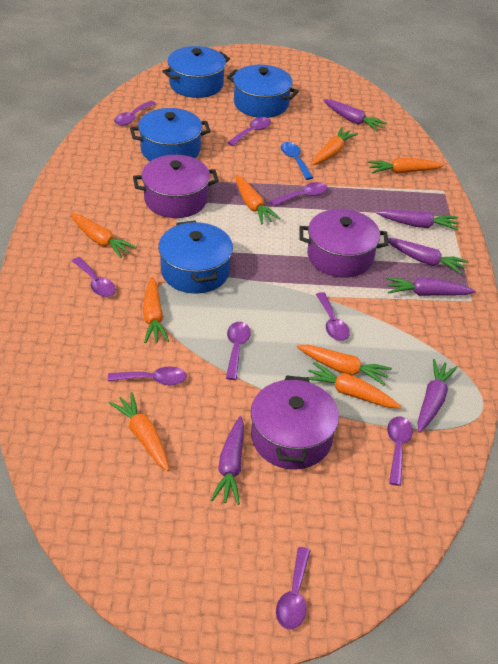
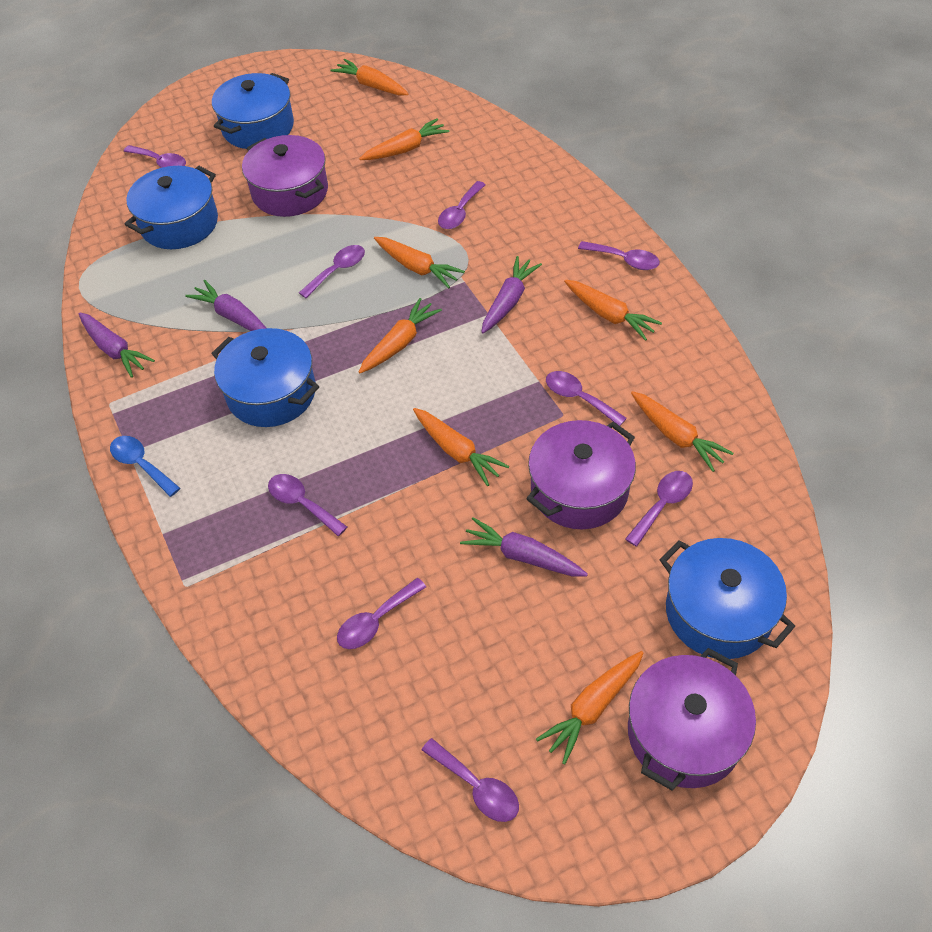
purple carrot: [211,416,244,505] [323,99,387,131] [376,210,458,230] [386,277,476,296] [388,238,469,275] [417,359,458,433] = 6 -> [79,312,155,378] [185,280,266,331] [460,517,588,576] [482,256,542,333] = 4

